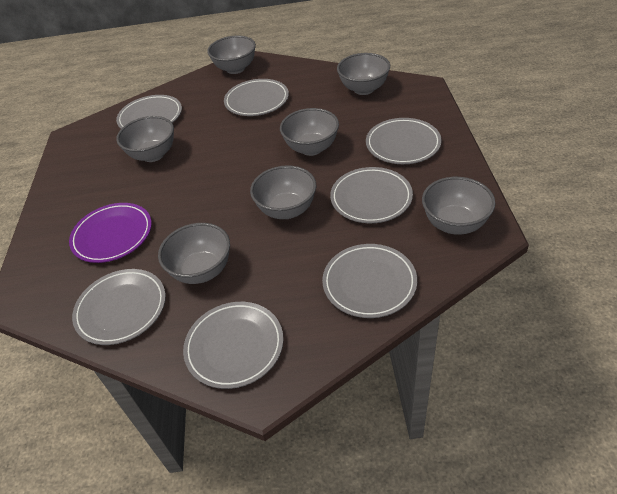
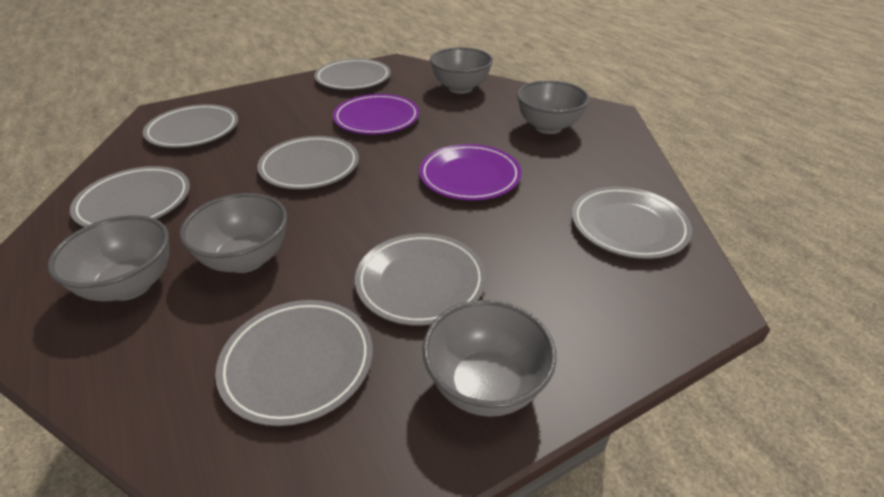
grey bowl: [116,116,174,162] [158,223,230,284] [207,36,256,74] [250,165,316,219] [280,108,339,156] [337,53,390,95] [422,177,495,235] = 7 -> [48,215,169,301] [180,193,287,273] [422,300,557,417] [430,47,493,94] [517,80,590,134] = 5
purple plate: [69,203,152,263] = 1 -> [333,94,420,134] [419,144,521,200] = 2

